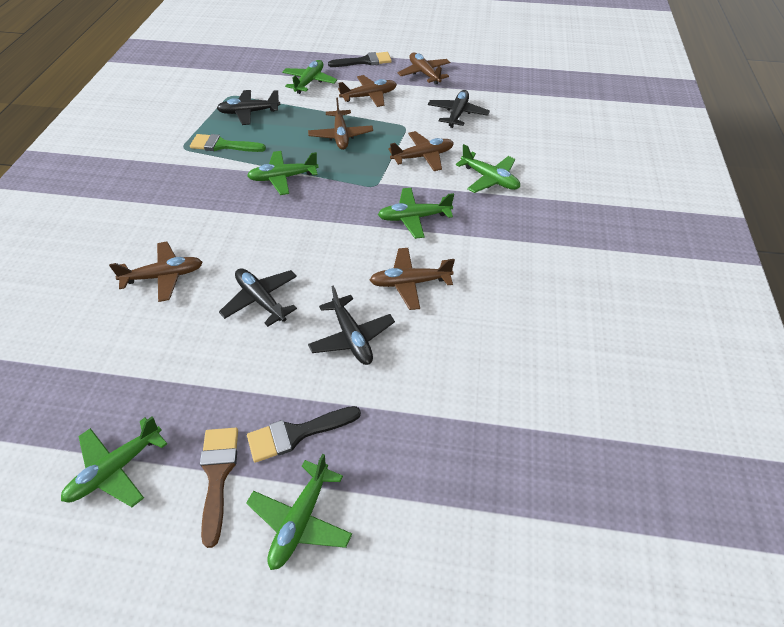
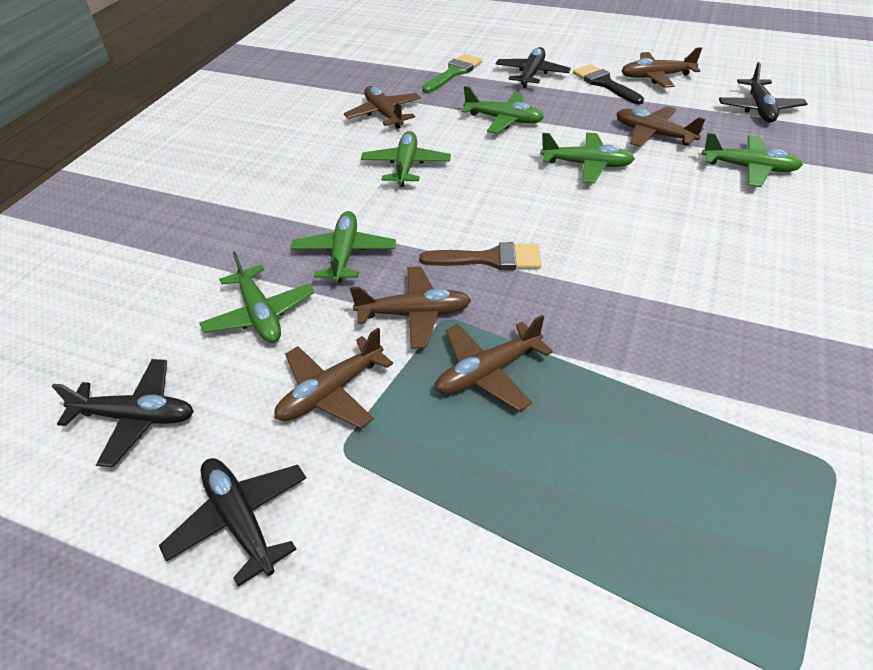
black brush: [247,406,361,463] [328,52,392,67] = 2 -> [573,64,644,104] = 1

